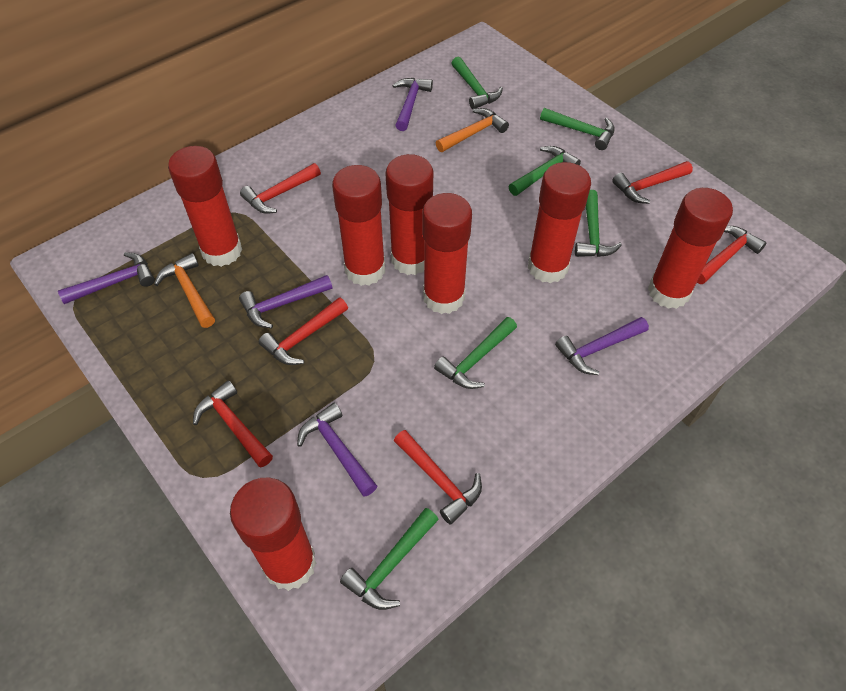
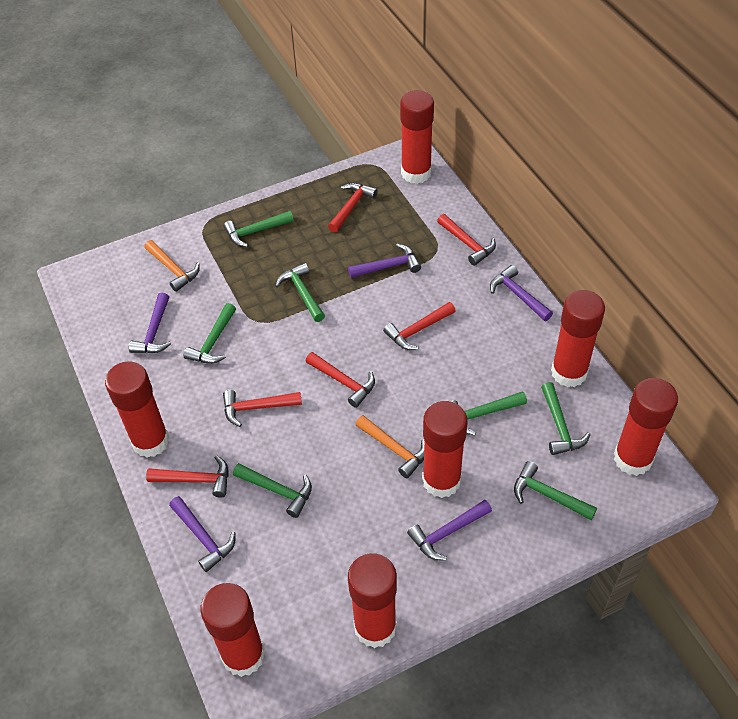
green hammer: [340,508,439,610] [434,317,517,389] [451,56,503,109] [509,146,581,196] [540,108,615,150] [575,190,622,257] = 6 -> [184,303,236,364] [224,211,294,247] [233,463,312,518] [275,263,325,322] [450,391,527,436] [514,461,597,520] [541,382,591,455] = 7

